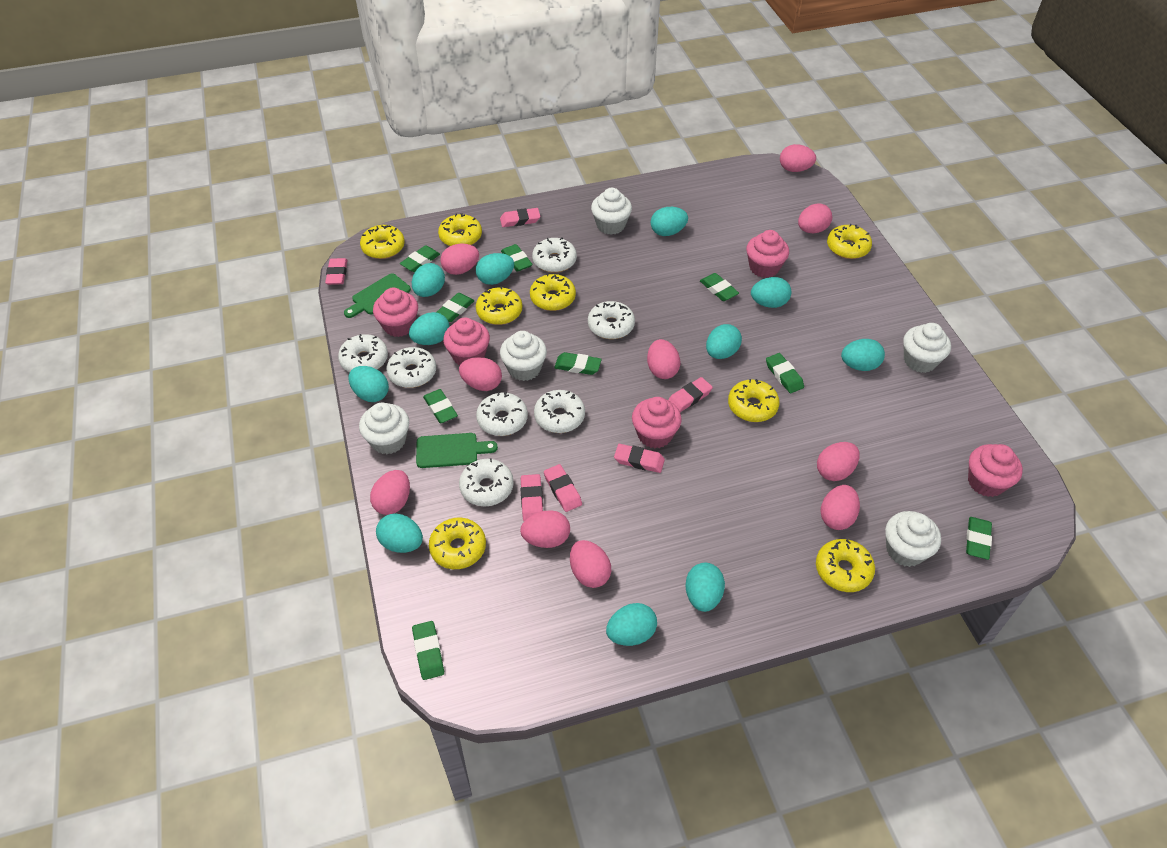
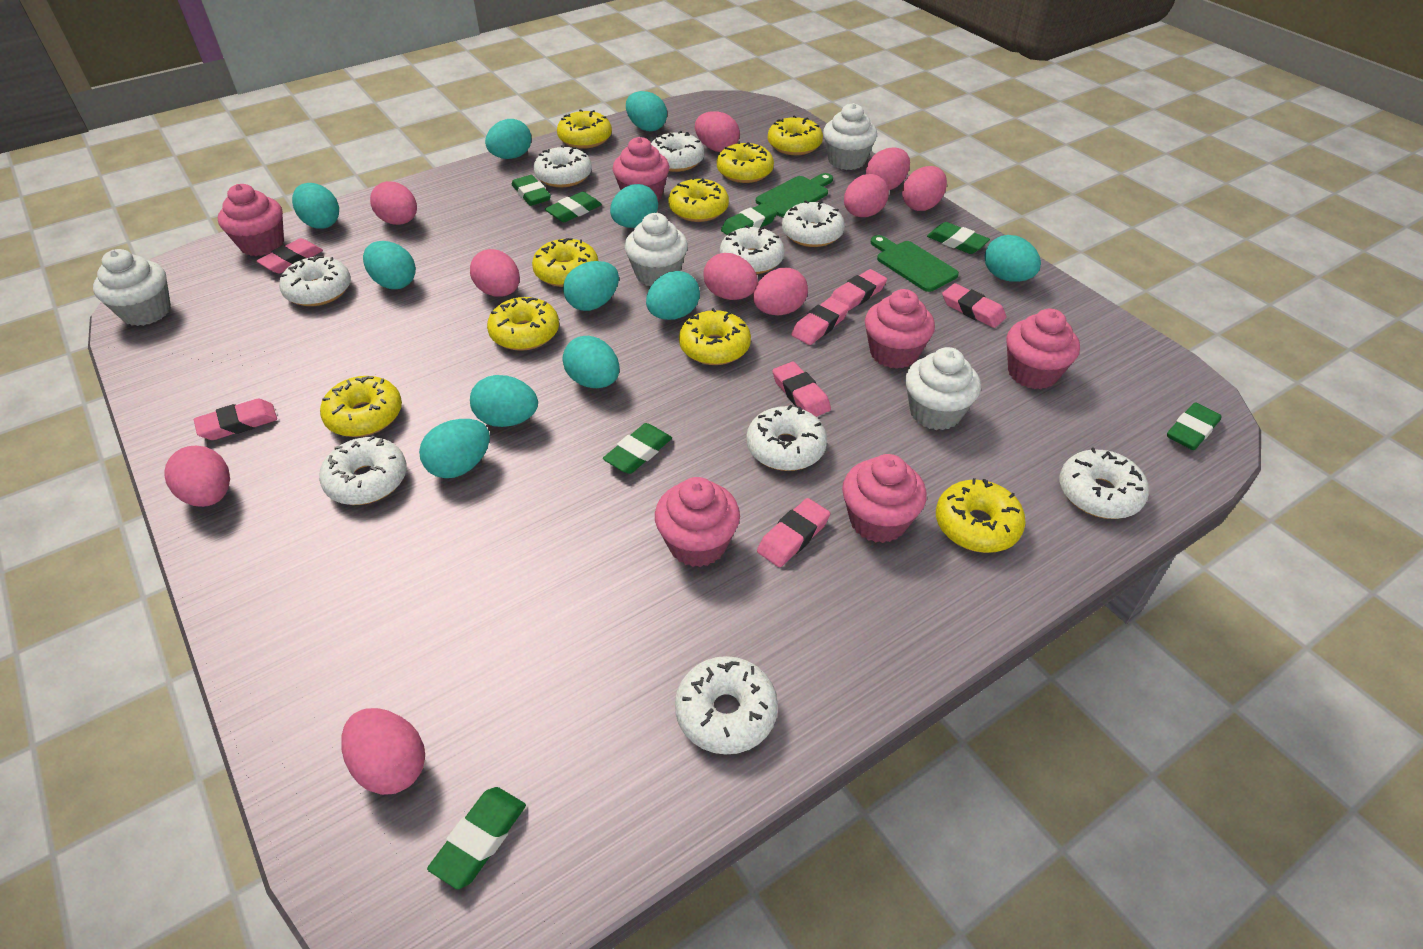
green eraser: [400,245,440,272] [412,621,444,680] [423,389,458,423] [436,293,474,322] [501,244,533,272] [554,352,602,375] [700,273,739,301] [766,353,804,393] [966,517,992,560] = 9 -> [427,787,526,889] [512,175,551,206] [545,192,602,222] [603,423,672,474] [721,203,777,235] [927,222,990,254] [1167,402,1222,450] = 7
pink cupcake: [373,288,418,337] [443,318,490,365] [632,397,682,448] [746,230,789,278] [968,444,1023,497] = 5 -> [218,184,284,256] [613,137,669,201] [655,477,740,567] [842,454,927,543] [865,289,935,369] [1006,309,1080,389] = 6
pink eraser: [325,258,347,285] [500,208,540,227] [521,474,543,521] [544,464,582,512] [614,444,665,473] [668,377,713,412] = 6 -> [194,399,277,440] [257,238,323,274] [757,498,830,567] [772,362,831,417] [791,297,849,345] [831,269,887,311] [942,283,1006,328] = 7
white cupcake: [359,403,409,454] [500,331,547,381] [591,188,632,235] [885,511,941,567] [903,323,951,373] = 5 -> [93,249,171,326] [624,213,688,287] [823,103,877,170] [905,347,981,430] = 4
white donut: [338,334,388,372] [386,347,436,388] [459,458,514,506] [476,392,528,436] [532,237,577,273] [534,390,585,433] [588,301,635,339] = 7 -> [279,256,351,306] [319,436,407,505] [533,145,592,187] [651,131,704,172] [675,656,778,755] [720,225,785,274] [746,405,827,471] [782,200,845,247] [1059,448,1149,519] = 9
yellow donut: [360,225,405,259] [429,518,486,569] [438,213,482,246] [476,286,522,325] [530,273,576,311] [728,379,779,422] [816,539,875,592] [827,224,872,259] = 8 -> [320,376,402,437] [487,297,559,351] [532,238,598,287] [557,109,612,149] [668,177,729,222] [679,308,751,365] [717,141,774,183] [768,115,823,155] [936,478,1026,553] = 9

